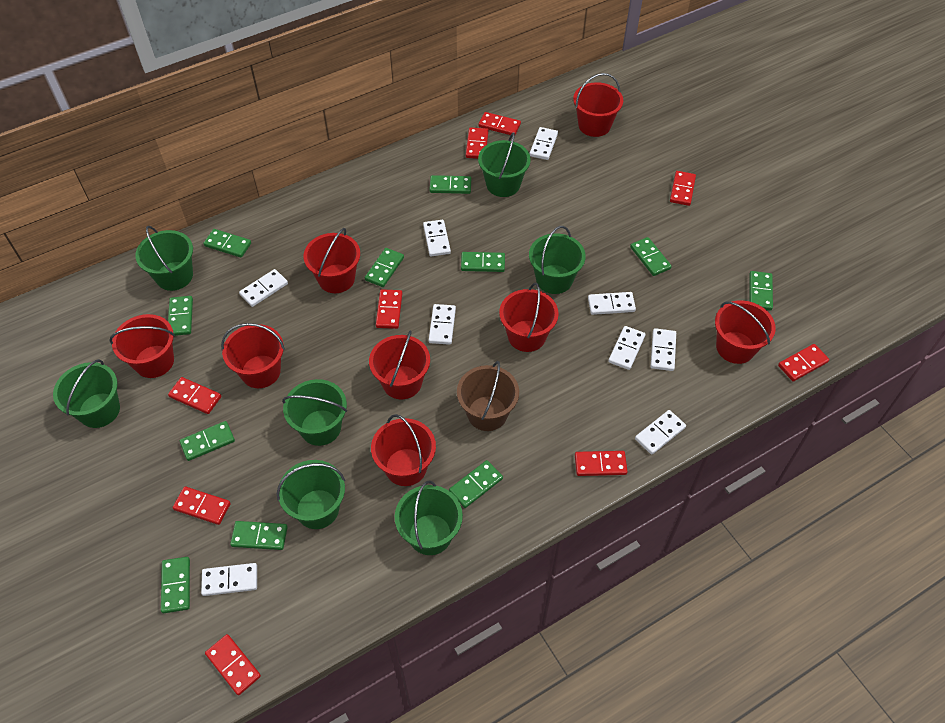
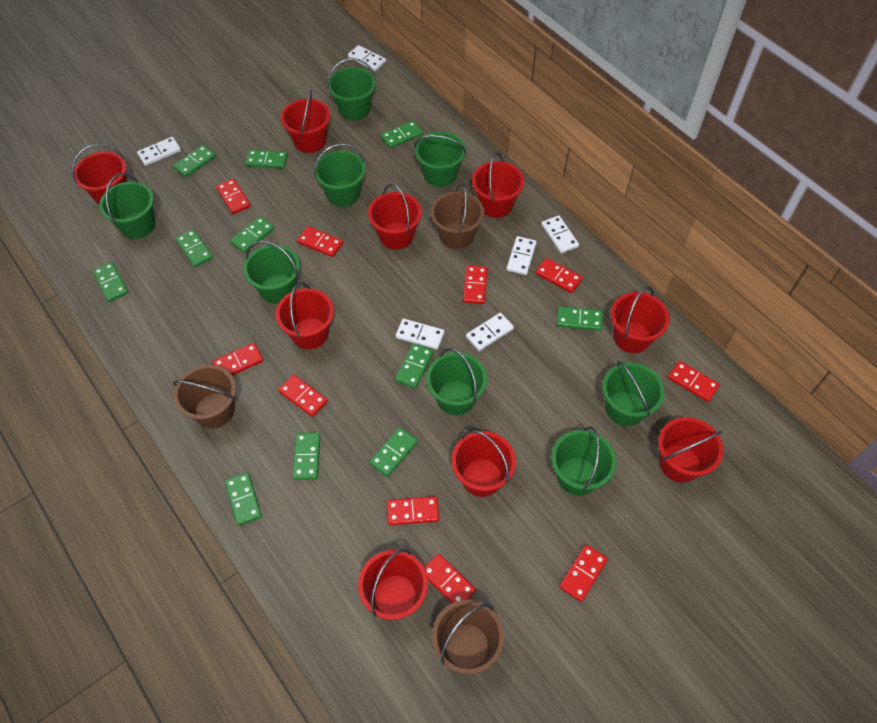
brown bucket: [457,361,519,431] = 1 -> [173,365,236,428] [431,183,484,249] [432,600,504,674] = 3
green bucket: [53,359,120,428] [135,226,193,291] [277,460,345,529] [282,379,347,446] [395,481,463,555] [478,132,531,197] [529,226,586,294] = 7 -> [99,173,156,239] [243,241,300,304] [314,143,366,207] [327,58,376,120] [414,131,466,187] [426,348,487,415] [551,427,616,496] [603,361,665,426] = 8
red bucket: [110,314,175,378] [221,323,285,388] [304,228,360,293] [369,330,430,399] [371,414,436,486] [499,283,559,352] [573,73,623,137] [715,300,776,364] = 8 -> [72,144,127,205] [276,282,334,349] [281,90,331,153] [358,549,428,620] [368,184,422,250] [452,430,516,497] [472,152,524,218] [611,286,670,353] [658,417,723,483] = 9
red domino: [168,377,221,414] [173,486,231,525] [205,634,261,695] [376,289,402,329] [466,127,488,159] [478,112,521,135] [575,451,628,476] [670,171,696,206] [778,344,829,381] = 9 -> [212,343,263,375] [216,178,251,214] [278,374,328,417] [297,226,343,257] [387,496,439,525] [424,553,476,603] [463,265,488,304] [535,258,583,293] [559,544,608,602] [668,361,720,402] = 10
white domino: [201,563,257,596] [239,269,288,307] [423,220,451,257] [429,304,456,345] [530,127,558,160] [588,292,636,315] [608,326,646,370] [635,410,686,455] [650,328,676,371] = 9 -> [137,137,181,166] [348,45,386,71] [396,319,445,350] [466,313,514,351] [507,236,537,275] [541,215,579,254] = 6

